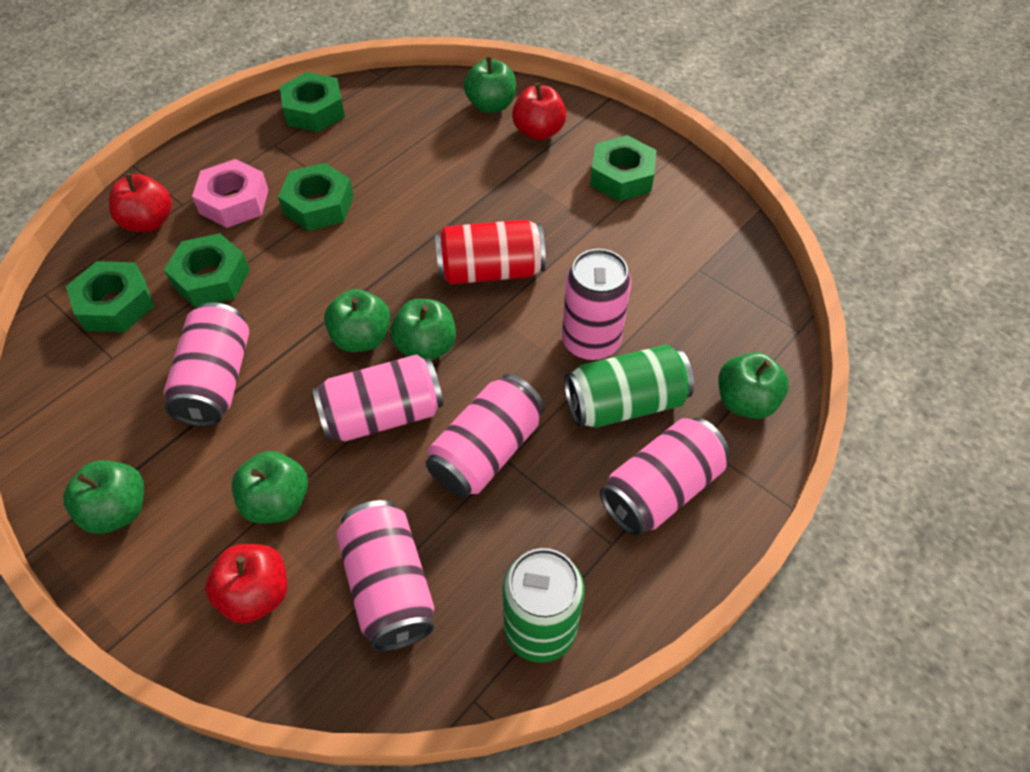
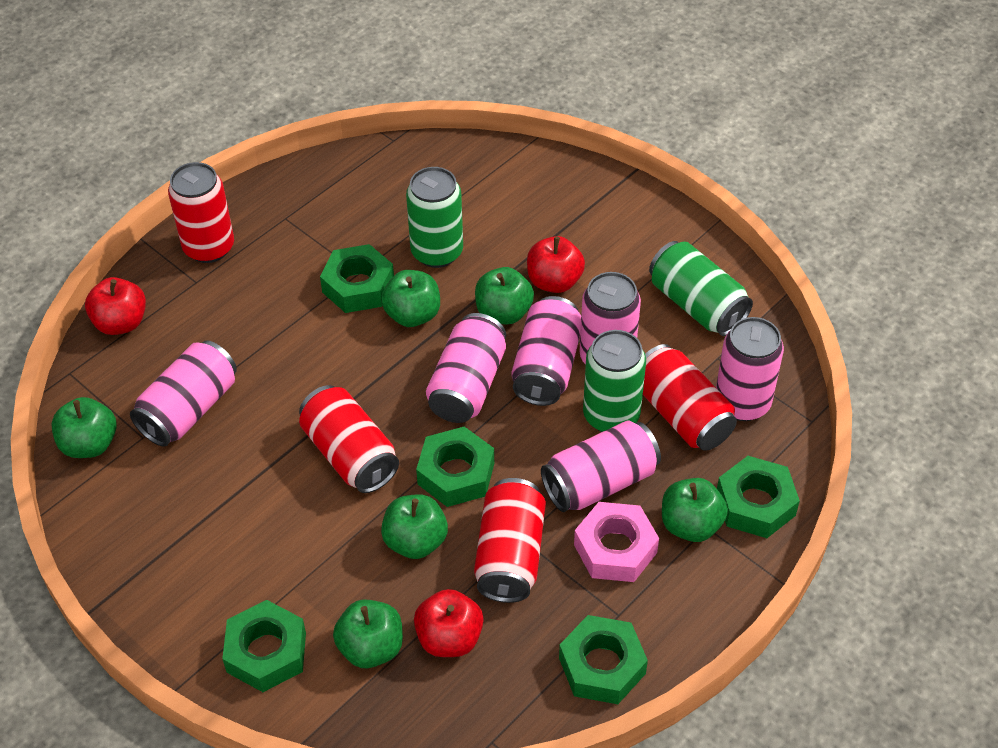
green can: [502,548,585,663] [564,345,694,428] = 2 -> [406,167,463,268] [583,330,646,432] [649,241,753,336] = 3
red can: [435,220,546,285] = 1 -> [168,162,234,263] [299,385,399,493] [474,478,546,603] [643,344,737,451] = 4

